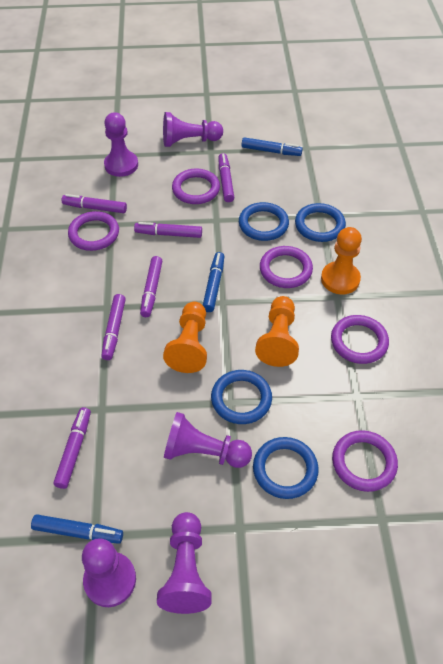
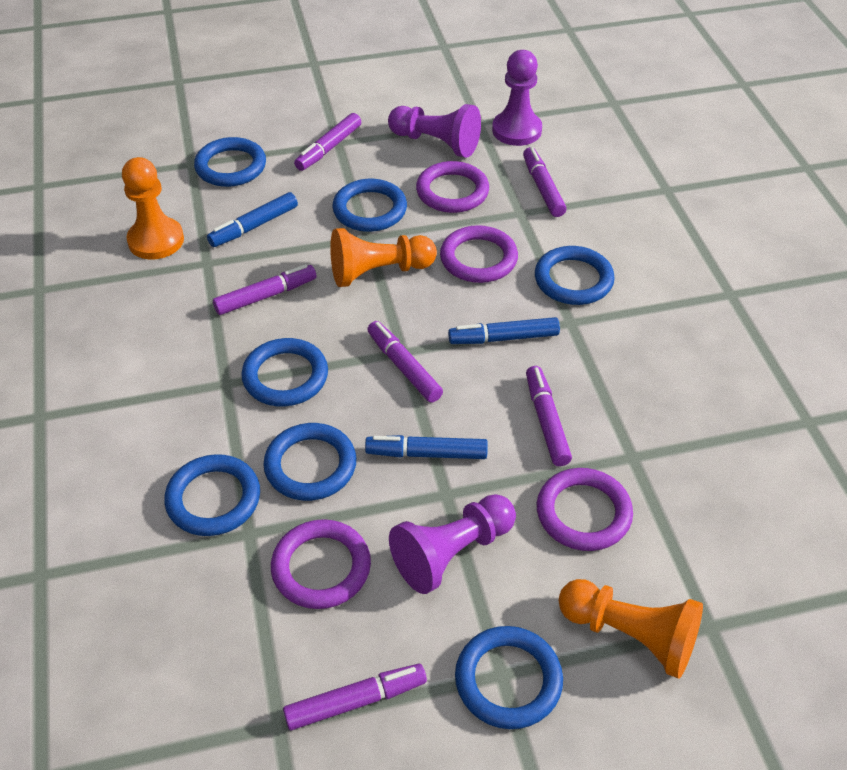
blue ring: [211,370,272,424] [239,202,289,241] [253,437,319,499] [295,203,346,242] = 4 -> [164,454,260,536] [194,137,266,187] [241,338,328,406] [263,423,357,501] [332,179,407,232] [455,626,563,729] [535,246,615,305] = 7
purple pawn: [82,538,136,607] [104,112,138,177] [157,512,211,614] [163,112,223,147] [164,412,252,468] = 5 -> [388,104,481,158] [389,494,516,594] [492,50,542,146] = 3
purple ring: [68,211,119,251] [172,168,220,204] [260,246,313,288] [331,315,389,364] [332,430,398,492] = 5 -> [271,519,371,609] [416,161,489,213] [440,225,518,283] [537,468,633,551] = 4

